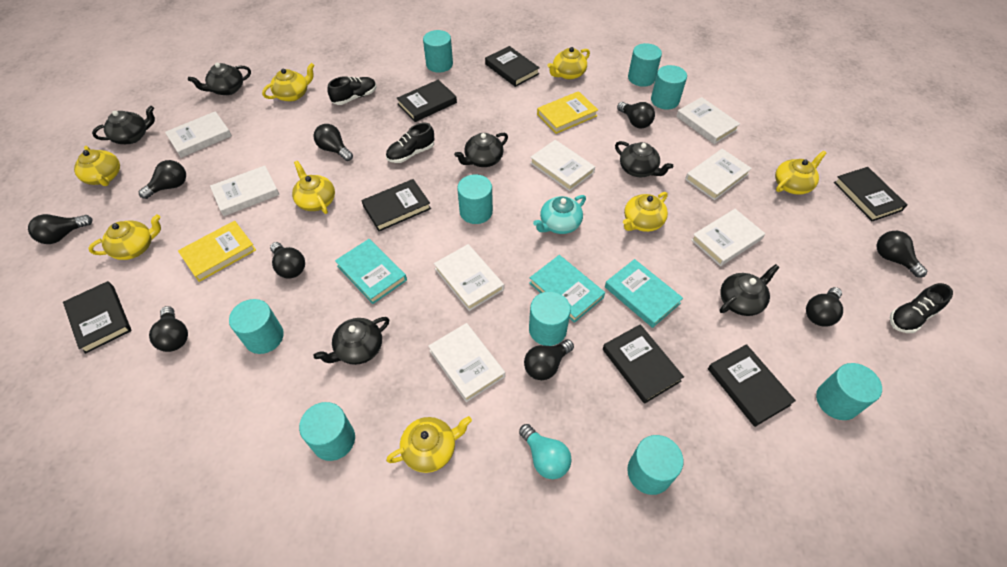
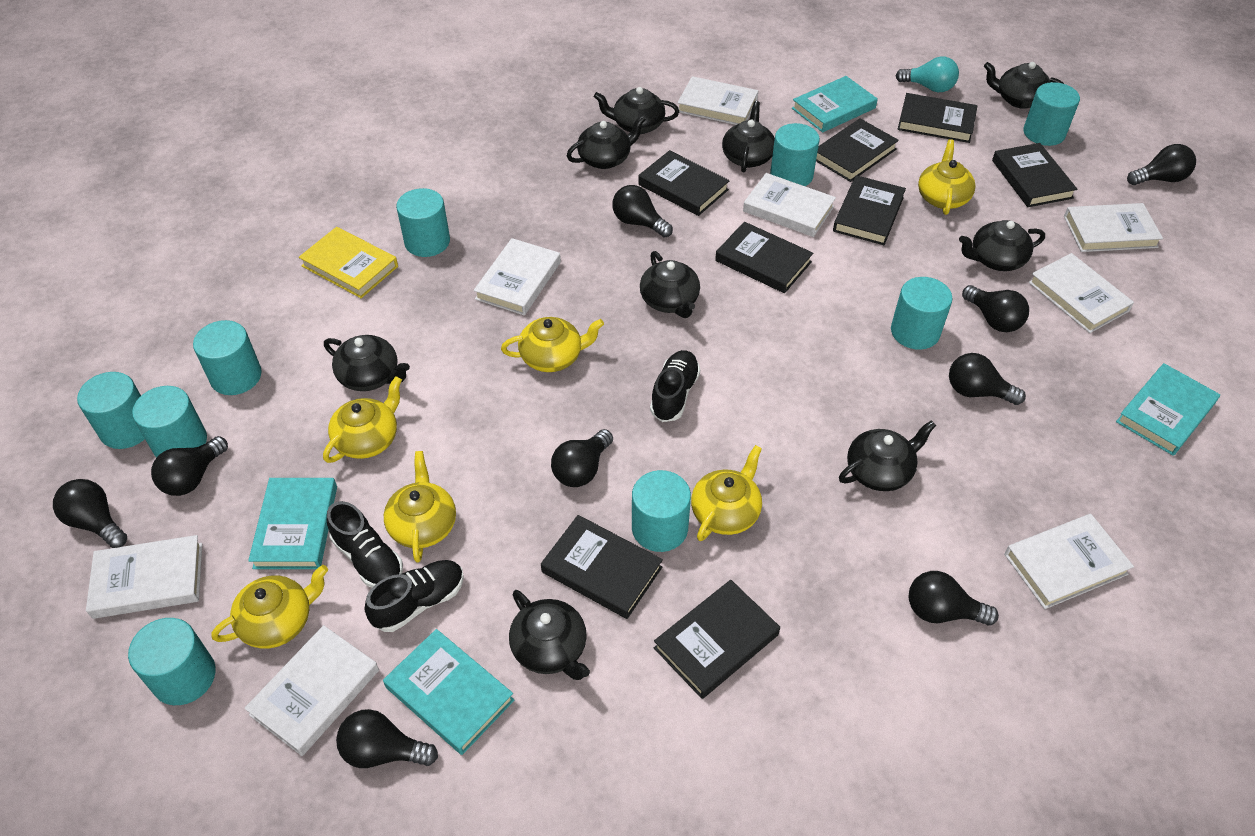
black book: [63,281,131,354] [361,179,431,231] [397,80,457,122] [485,46,540,87] [603,324,684,404] [708,344,796,427] [834,167,907,221] = 7 -> [541,515,663,619] [638,150,730,216] [654,580,780,699] [715,222,813,293] [816,118,899,182] [833,175,906,245] [897,93,978,143] [992,143,1077,207] = 8
black teapot: [92,106,155,144] [188,63,251,95] [314,317,389,365] [454,133,508,167] [615,141,673,177] [720,264,780,316] = 6 -> [324,335,410,391] [509,590,590,680] [567,116,646,169] [594,87,679,134] [640,251,700,318] [722,101,775,172] [839,420,936,491] [959,220,1045,271] [984,62,1064,109] = 9
turquoise book: [335,239,407,304] [529,255,605,323] [605,259,683,328] = 3 -> [248,478,337,569] [383,629,514,755] [792,76,878,133] [1116,363,1220,456] = 4
turquoise teapot: [533,195,586,234] = 1 -> none = 0
yellow book: [178,221,256,282] [537,91,598,134] = 2 -> [299,227,398,298] = 1
yellow teapot: [74,146,120,186] [88,214,161,260] [262,63,315,102] [292,161,335,214] [386,416,472,473] [547,47,590,80] [623,192,668,232] [775,151,827,195] = 8 -> [212,565,328,649] [323,376,402,463] [384,451,456,562] [501,317,604,372] [691,445,762,541] [918,139,976,215] = 6

